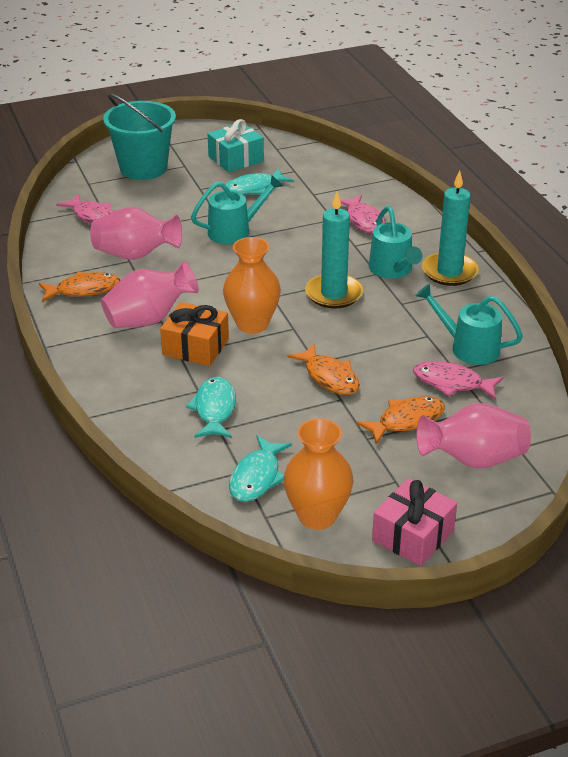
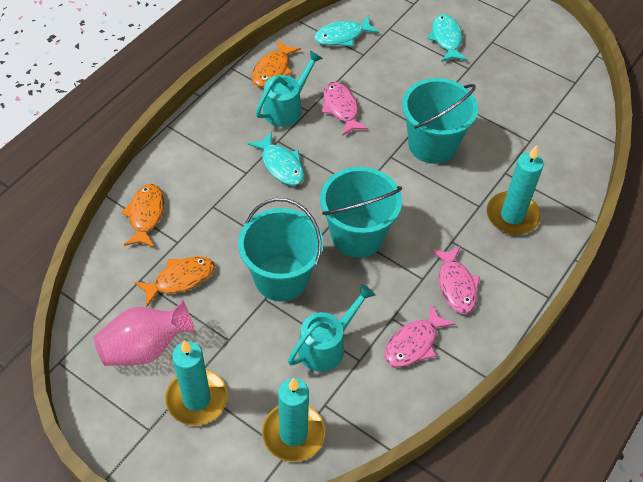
orange gift: [160,302,229,366] = 1 -> none = 0
orange vase: [223,237,281,334] [284,418,354,530] = 2 -> none = 0
pink gift: [372,478,457,566] = 1 -> none = 0
pink vase: [90,207,182,260] [101,261,199,328] [417,403,531,469] = 3 -> [94,300,195,366] = 1
turquoise bucket: [103,93,176,180] = 1 -> [238,198,323,302] [320,167,402,258] [402,78,478,164] = 3
turquoise candle: [305,192,363,309] [422,171,479,286] = 2 -> [165,340,228,426] [262,378,325,462] [487,145,544,235] = 3
turquoise gift: [208,119,264,172] = 1 -> none = 0
turquoise watering can: [191,175,283,244] [369,206,422,278] [416,283,523,365] = 3 -> [256,50,323,127] [288,284,375,372] = 2

